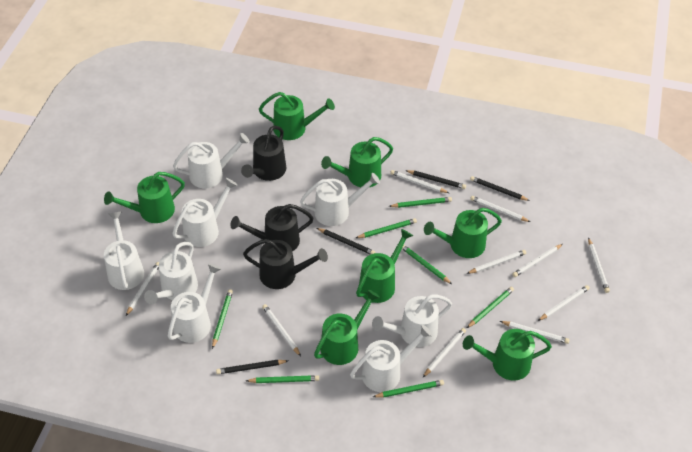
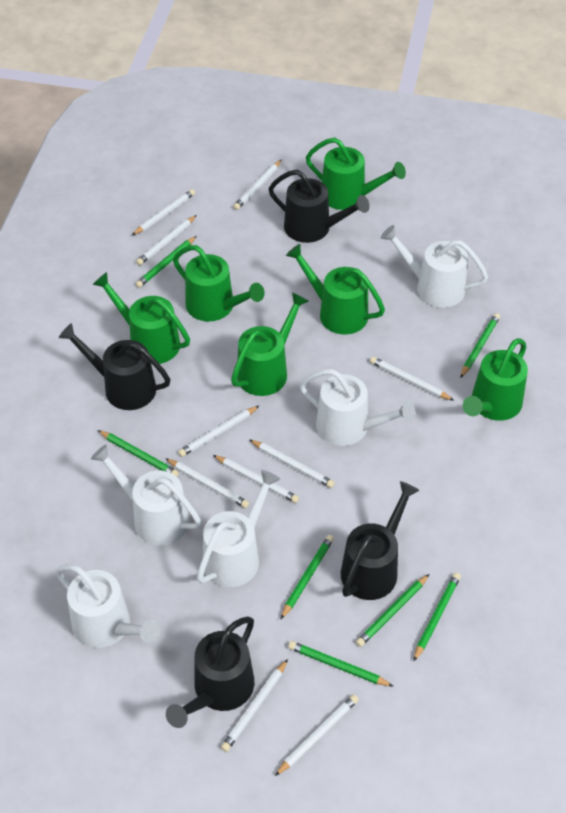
black pencil: [216,360,288,374] [317,228,375,254] [405,170,466,189] [470,176,530,201] = 4 -> none = 0
black watering can: [230,204,314,252] [241,126,286,181] [243,239,328,289] = 3 -> [59,323,170,410] [166,616,254,728] [268,170,369,243] [341,481,420,600] = 4
green watering can: [104,172,185,223] [259,92,335,140] [314,289,380,365] [321,137,393,187] [356,229,413,303] [424,208,502,258] [463,329,552,381] = 7 -> [92,272,190,364] [173,245,265,322] [231,292,308,396] [286,244,385,335] [306,138,406,210] [463,338,528,421] = 6
white watering can: [104,211,144,290] [144,242,198,304] [168,263,221,343] [172,178,237,247] [173,133,250,188] [300,173,380,226] [350,325,432,392] [372,294,452,347] = 8 -> [55,565,160,648] [91,444,201,545] [197,470,280,587] [299,369,415,446] [381,225,488,308] = 5

